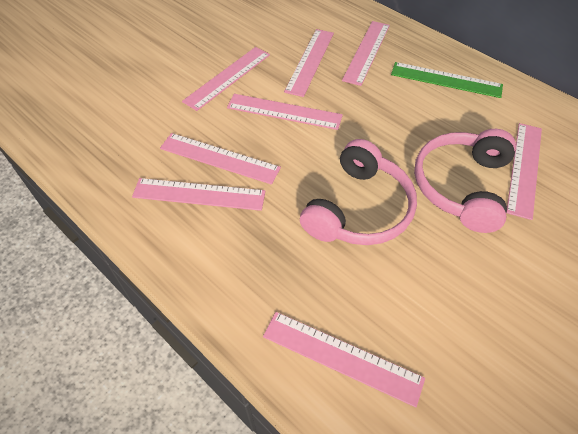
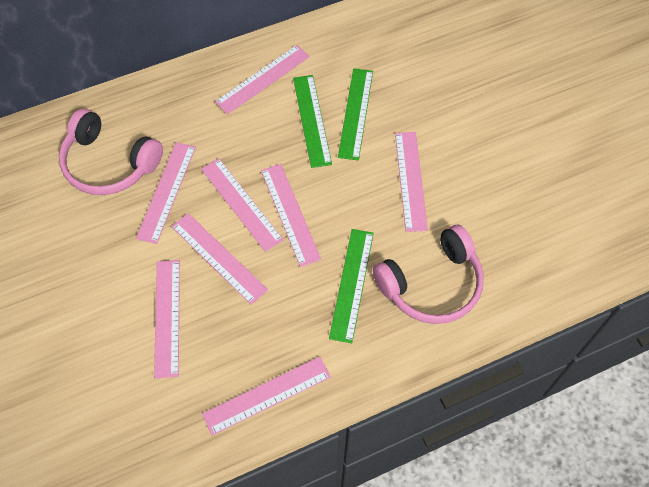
green ruler: [391,62,503,98] = 1 -> [293,75,332,168] [329,229,374,343] [338,68,373,161] = 3

